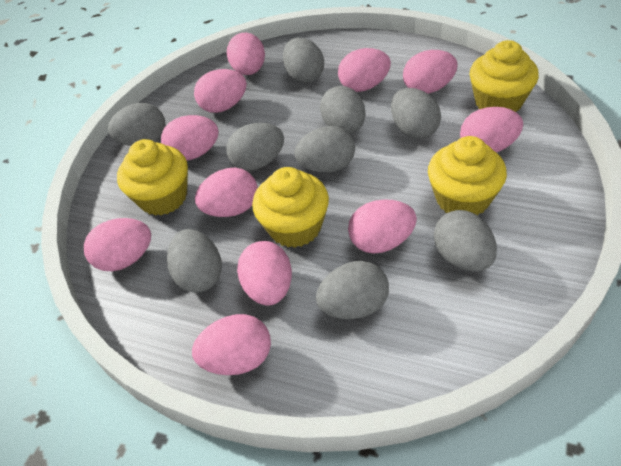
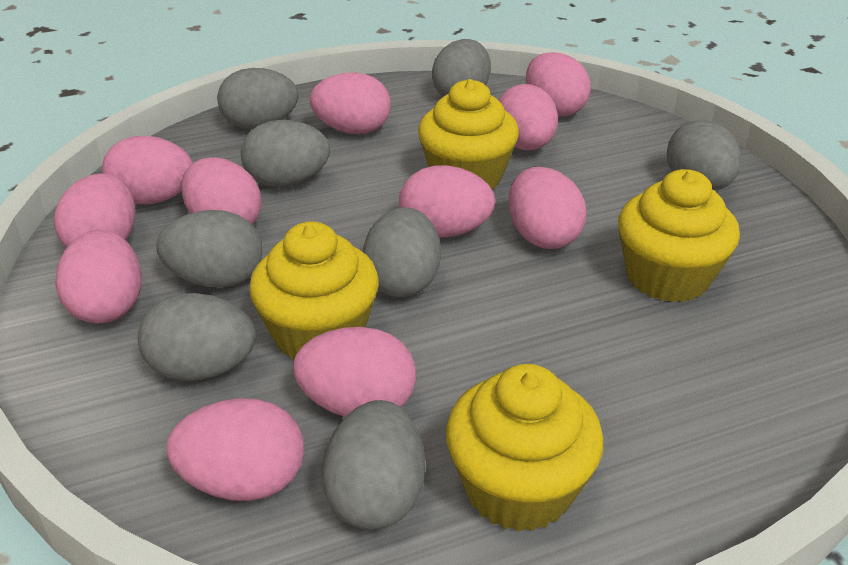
grey egg: [108,103,166,146] [167,229,222,293] [226,123,284,171] [283,38,324,83] [294,126,355,173] [316,261,389,319] [320,86,366,133] [391,88,441,139] [434,210,497,271] = 9 -> [138,293,256,381] [156,210,262,288] [217,68,298,129] [241,120,330,187] [321,400,425,530] [363,207,441,297] [432,39,491,97] [666,120,741,191] = 8

